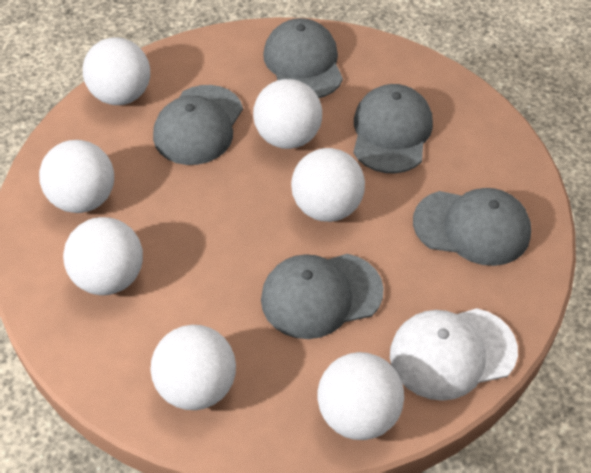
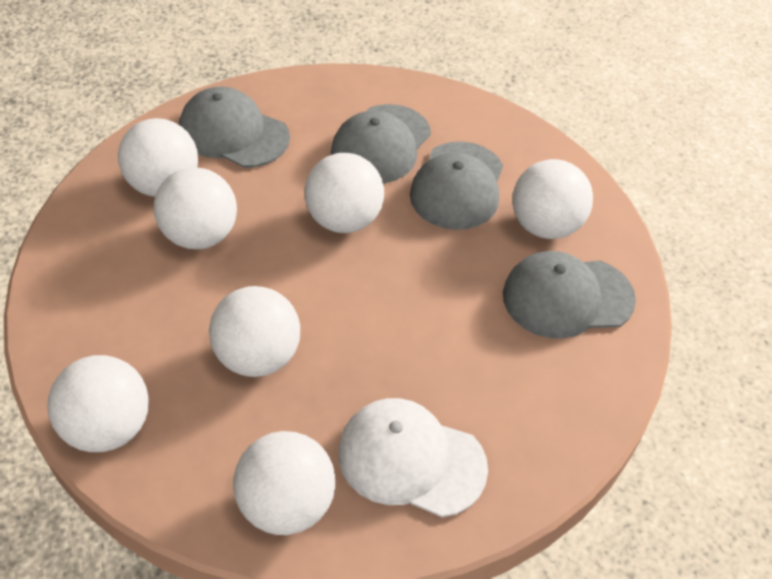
grey cap: [153,85,243,165] [261,254,384,339] [263,18,343,98] [353,84,433,174] [413,188,531,266] = 5 -> [179,86,290,168] [331,104,431,183] [410,141,503,230] [503,251,636,339] = 4

